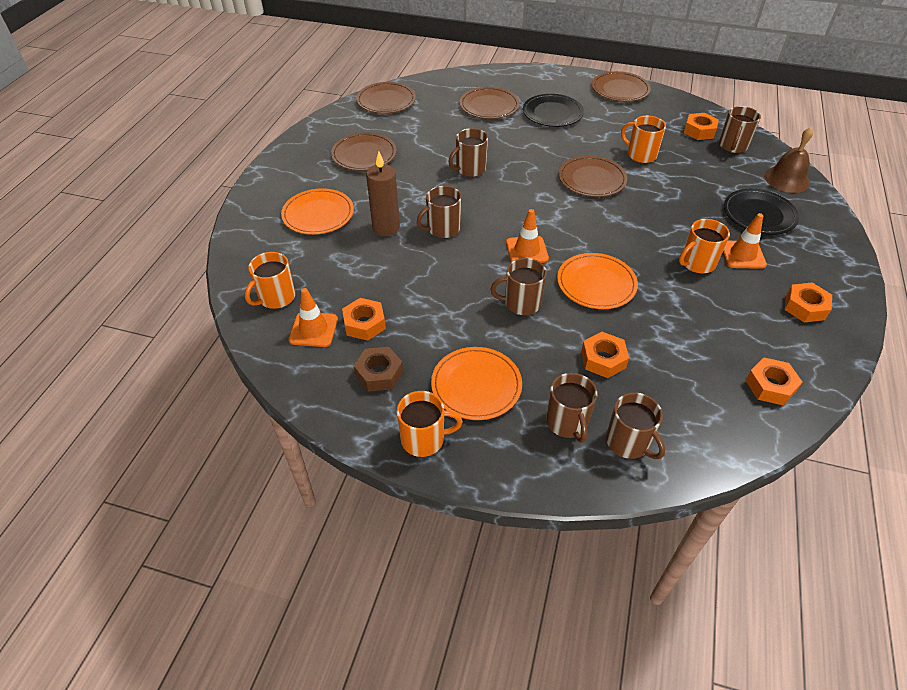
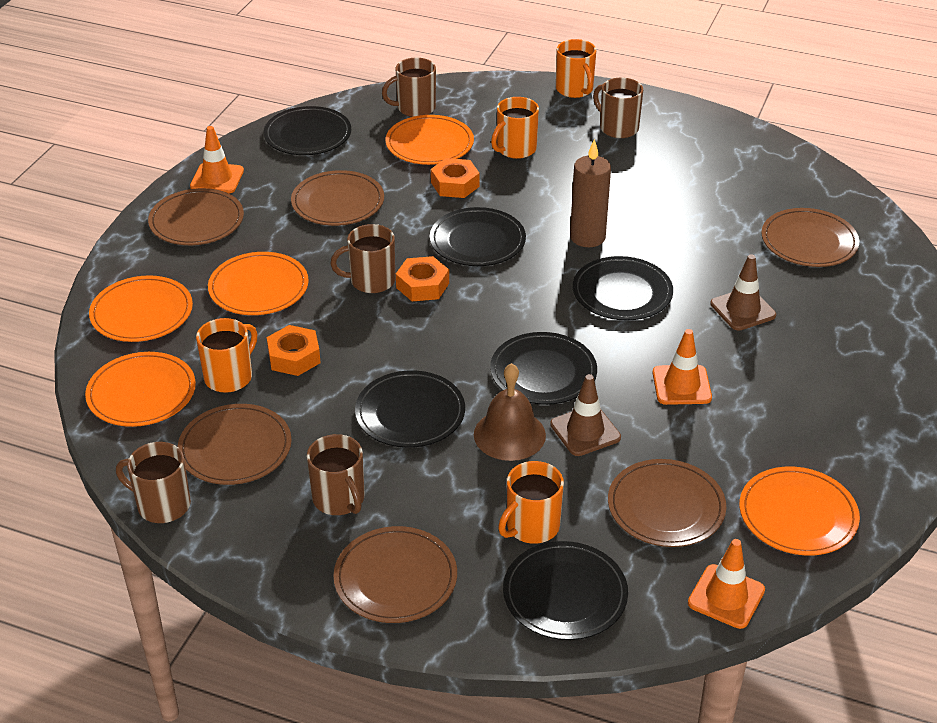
black plate: [523,94,584,127] [724,189,799,235] = 2 -> [263,106,351,155] [355,370,465,448] [430,207,526,266] [490,332,597,405] [503,541,628,640] [573,256,673,320] = 6
brown mug: [417,186,461,238] [449,128,488,177] [490,258,547,315] [546,373,597,443] [606,392,665,459] [719,106,761,153] = 6 -> [116,442,191,523] [307,434,364,515] [330,224,395,293] [382,58,436,117] [593,78,643,138] = 5
brown nut: [354,347,403,392] = 1 -> none = 0
brown plate: [331,133,397,171] [356,82,416,114] [460,87,520,119] [559,156,627,197] [592,71,651,102] = 5 -> [148,188,244,245] [177,404,292,485] [291,170,384,226] [333,526,457,623] [608,459,726,547] [761,208,859,267] = 6
brown traffic cone: none = 0 -> [550,374,621,456] [710,254,776,331] = 2
orange nut: [342,298,386,341] [581,332,629,378] [684,113,719,140] [745,358,802,406] [785,282,832,322] = 5 -> [267,325,321,376] [396,256,449,301] [431,158,480,198] = 3
orange plate: [281,188,354,235] [431,347,522,420] [557,253,638,309] = 3 -> [85,352,196,427] [89,275,193,342] [208,252,309,315] [386,115,474,165] [739,467,860,555] = 5

